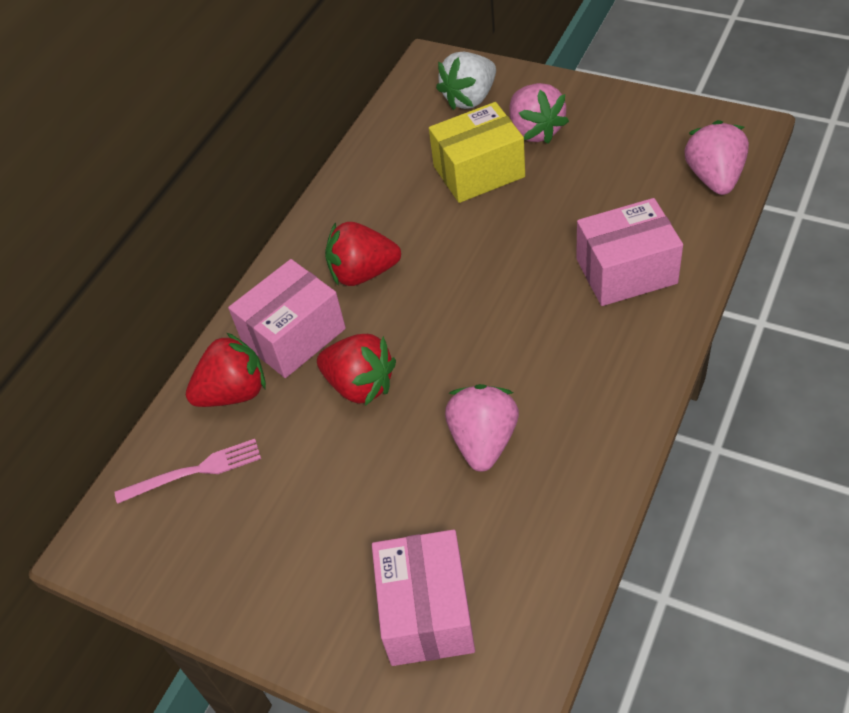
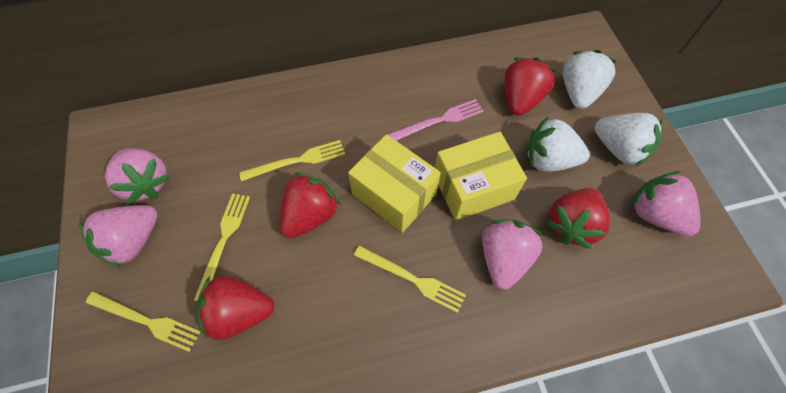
pink box: [228,259,346,378] [372,529,475,666] [576,198,683,306] = 3 -> none = 0
pink strawberry: [445,384,519,472] [510,83,569,144] [685,120,749,195] = 3 -> [79,205,158,268] [105,148,170,204] [482,219,544,289] [631,171,700,236] = 4
red strawberry: [186,333,266,407] [317,334,396,406] [325,222,401,286] = 3 -> [196,275,275,340] [280,173,341,238] [504,57,556,116] [545,188,610,249] = 4
white strawberry: [436,52,496,110] = 1 -> [525,117,590,172] [563,50,617,109] [595,113,663,167] = 3
yellow box: [429,102,525,203] = 1 -> [348,134,441,233] [435,132,527,221] = 2
yellow fork: none = 0 -> [86,291,201,352] [194,193,250,301] [239,140,345,182] [353,245,466,313] = 4

